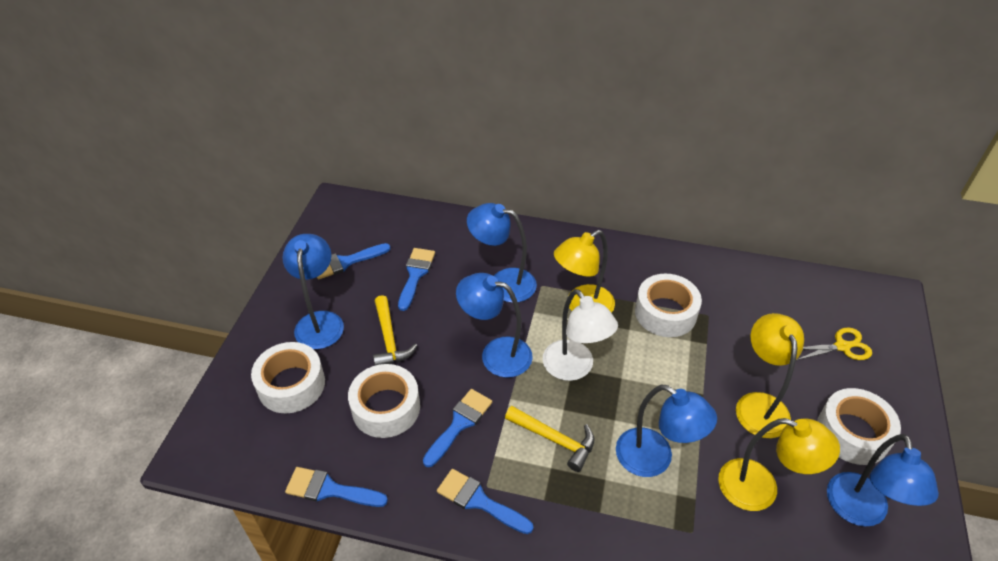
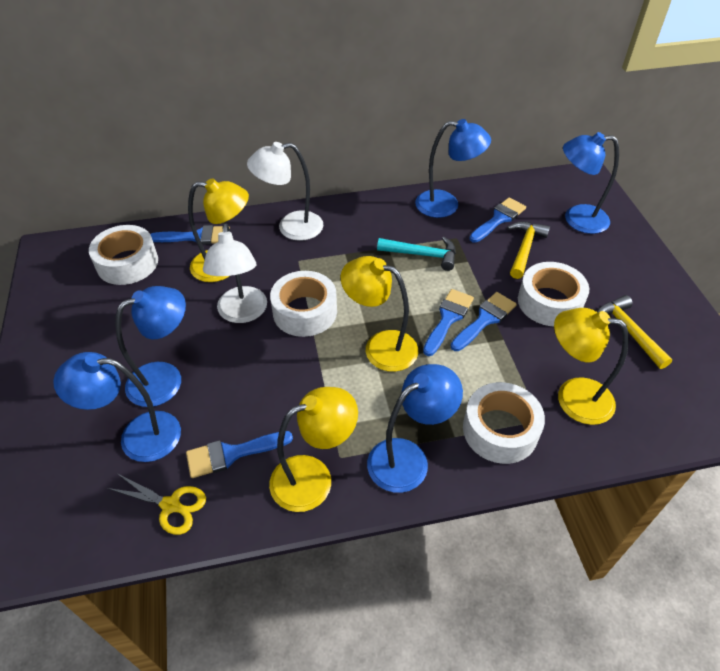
turquoise hammer: none = 0 -> [377,237,456,271] = 1
white lamp: [543,289,618,381] = 1 -> [203,223,267,323] [247,142,323,241] = 2
yellow lamp: [554,230,615,313] [718,418,840,511] [736,313,804,438] = 3 -> [188,178,249,282] [269,387,358,512] [340,256,418,372] [554,308,629,425] = 4

